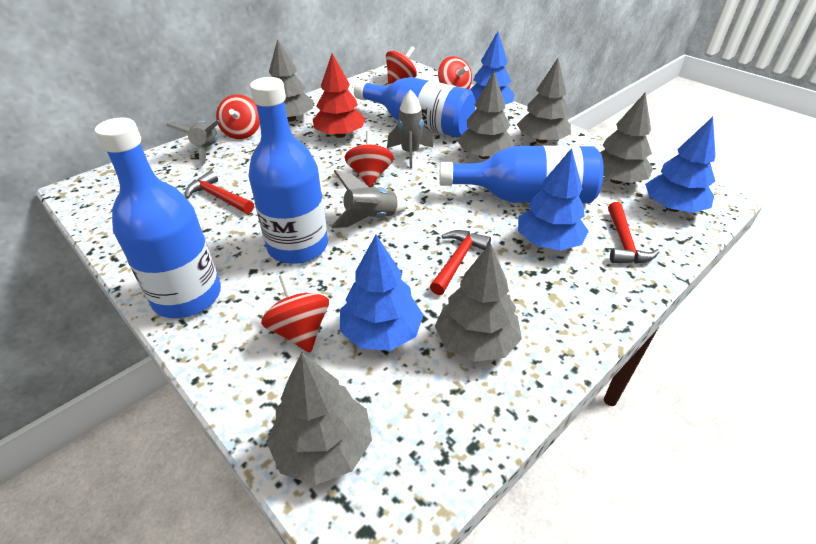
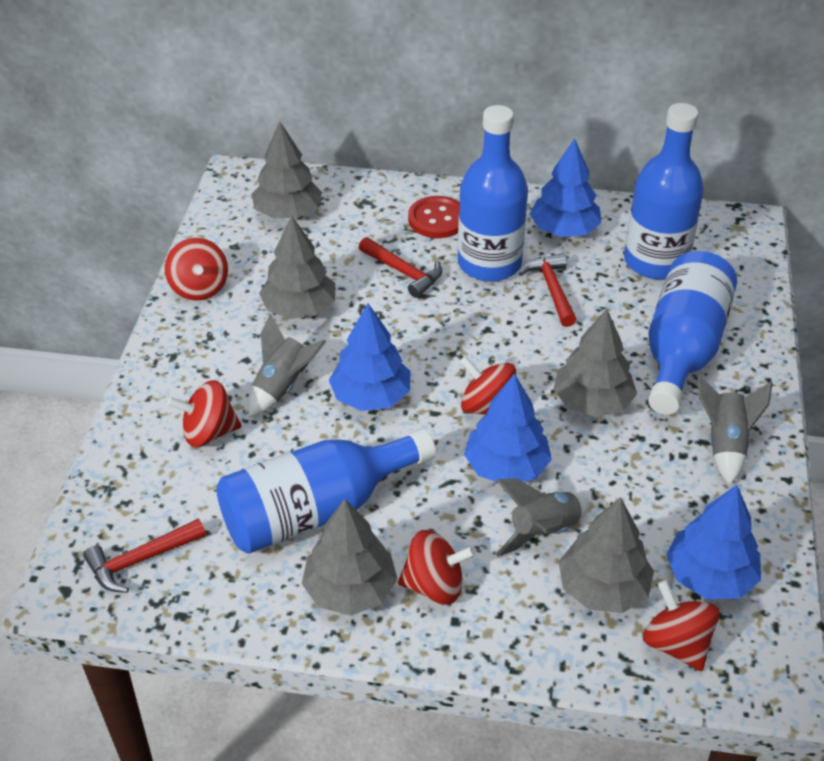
grey tree: [267,353,372,485] [269,39,313,122] [435,243,522,362] [458,71,514,159] [517,58,571,144] [600,93,653,184] = 6 -> [252,122,322,218] [259,215,335,319] [302,499,398,616] [553,309,637,417] [559,497,654,613] = 5
red button: none = 0 -> [408,196,460,238] = 1
red tree: [313,53,366,138] = 1 -> none = 0

